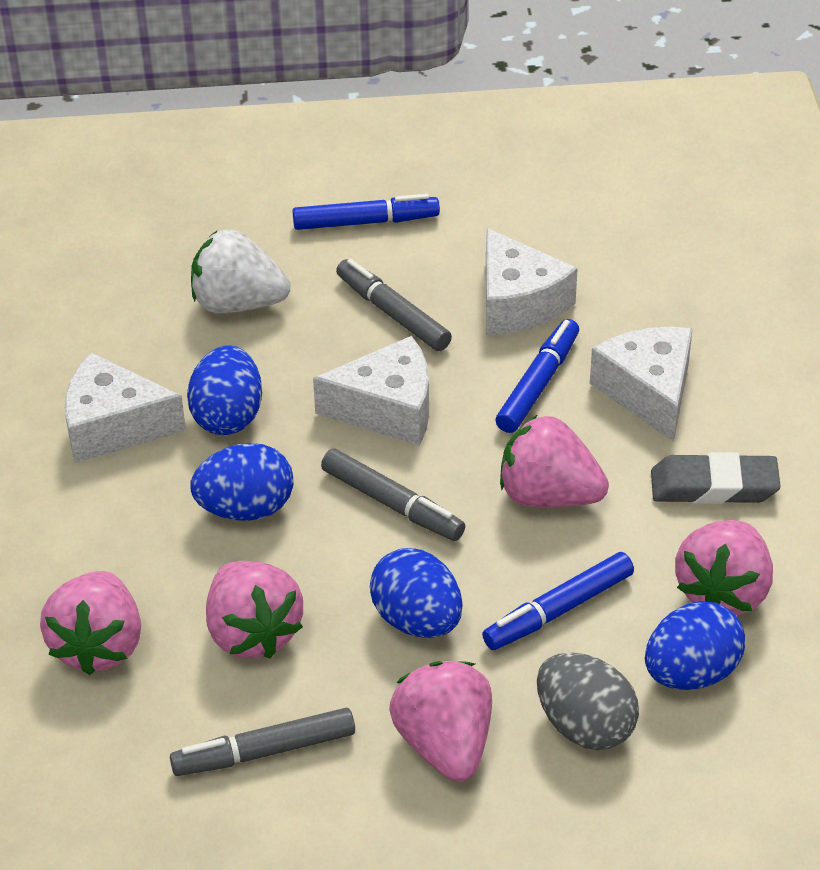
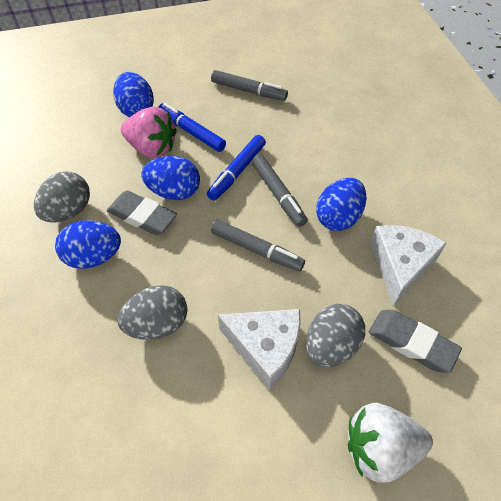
blue marker: [293,194,440,230] [482,552,634,650] [495,319,579,433] = 3 -> [159,103,226,152] [207,135,266,201] = 2
grey egg: [537,653,639,750] = 1 -> [34,171,90,223] [117,285,187,340] [306,304,365,367] = 3
grey eraser: [651,452,781,504] = 1 -> [107,190,177,235] [369,310,462,373] = 2
pink strawberry: [40,571,141,675] [206,561,303,658] [389,661,492,782] [500,415,609,507] [675,520,773,615] = 5 -> [121,107,177,158] = 1
white cheese: [65,353,186,463] [313,336,429,446] [486,228,578,335] [590,327,693,442] = 4 -> [218,309,301,390] [370,225,447,306] = 2

